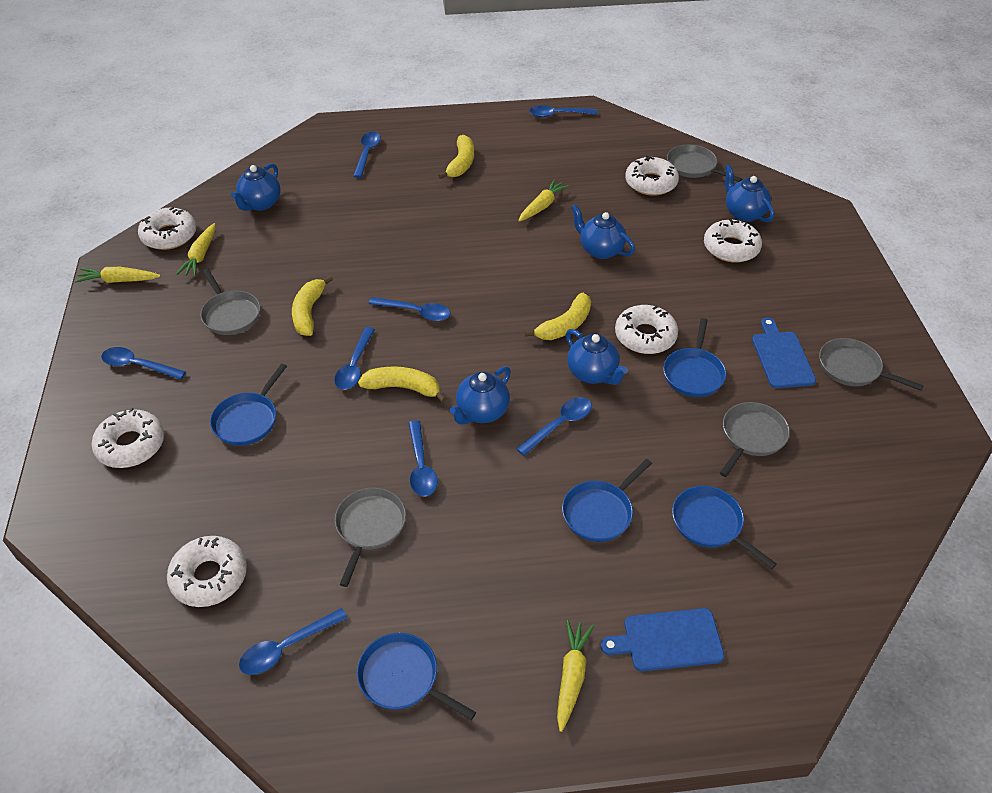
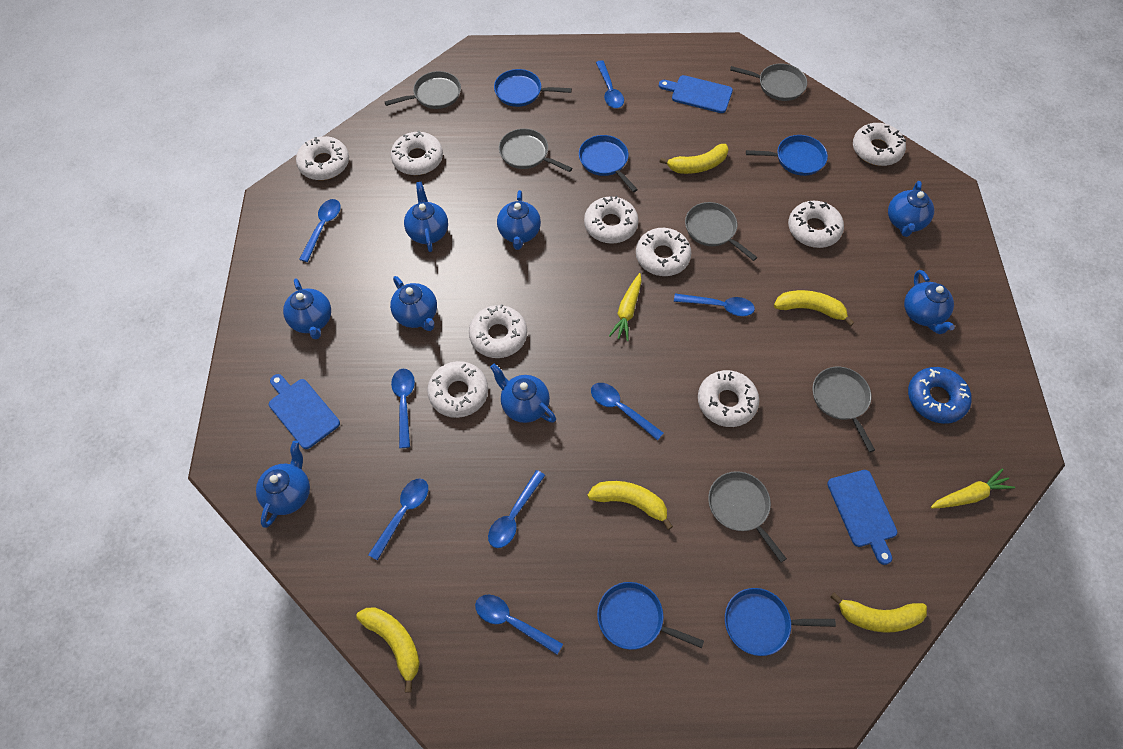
blue cutting board: [600,608,724,671] [752,318,816,388] = 2 -> [269,374,340,449] [659,75,733,113] [827,470,897,565] = 3
blue donut: none = 0 -> [908,367,972,424] = 1
blue teapot: [231,163,281,211] [450,366,511,425] [566,329,628,385] [571,204,635,259] [725,165,774,222] = 5 -> [256,441,310,528] [283,279,331,339] [390,276,437,331] [404,182,448,252] [490,364,556,423] [497,190,541,250] [888,181,934,237] [904,270,955,334] = 8
grey pan: [200,268,260,335] [335,488,406,587] [667,144,742,182] [720,402,790,477] [819,338,924,391] = 5 -> [384,71,461,109] [499,128,572,172] [685,202,757,261] [708,471,787,562] [730,64,807,101] [813,367,875,452] = 6
white donut: [92,407,164,468] [138,207,196,250] [167,536,247,607] [615,305,678,354] [625,155,679,196] [704,219,762,263] = 6 -> [296,136,349,180] [391,131,443,175] [427,361,488,418] [469,304,527,358] [584,195,639,244] [636,228,692,276] [698,370,759,427] [788,201,844,248] [853,123,906,166] = 9
yellow banana: [292,275,333,336] [358,367,447,402] [438,135,474,179] [524,293,591,340] = 4 -> [356,607,420,693] [587,481,673,530] [659,144,729,174] [774,290,854,326] [830,592,927,633] = 5
yellow carrot: [75,267,161,283] [176,223,216,277] [518,179,570,222] [557,620,594,732] = 4 -> [609,273,642,341] [931,469,1015,508] = 2

